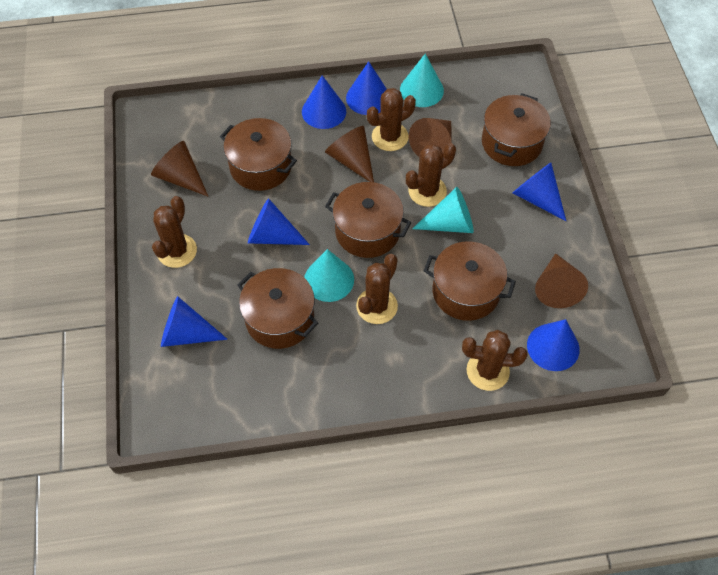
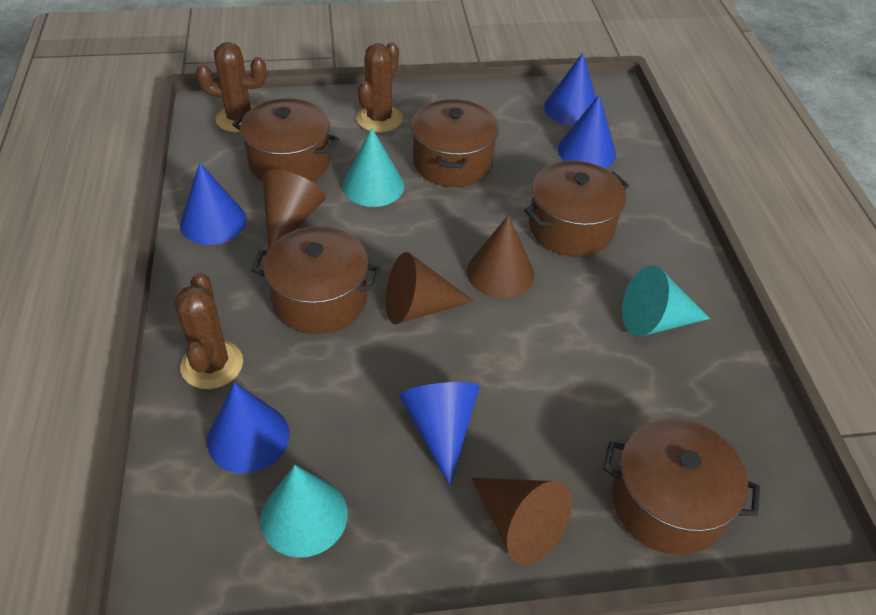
blue cone: [161,296,228,347] [248,198,310,245] [302,75,346,129] [346,61,387,115] [513,163,566,221] [527,319,580,371] = 6 -> [180,163,247,245] [207,382,289,474] [399,382,480,486] [544,53,596,126] [558,94,616,168] = 5
brown cactus: [152,196,197,268] [356,254,398,324] [367,88,416,151] [406,143,456,207] [462,330,528,391] = 5 -> [175,272,243,389] [196,42,267,132] [357,42,403,133] = 3

